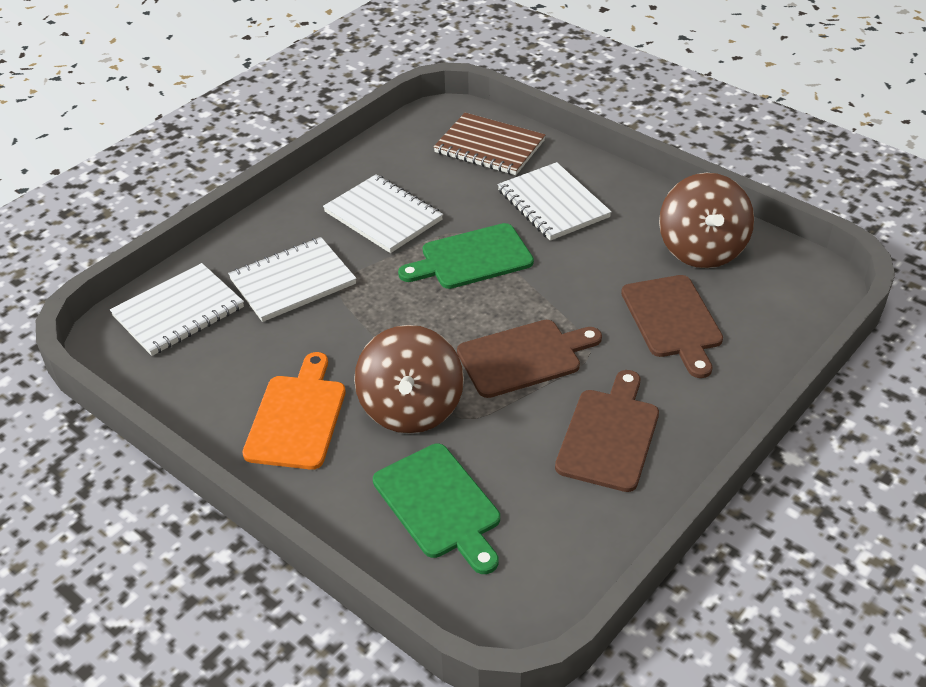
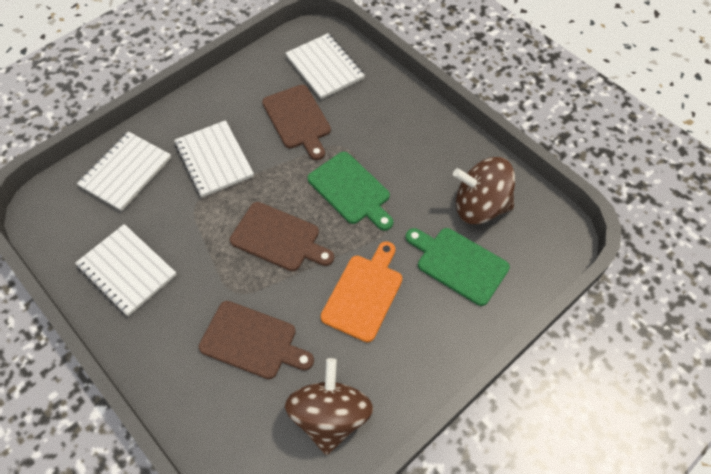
brown notebook: [434,113,545,175] = 1 -> none = 0

